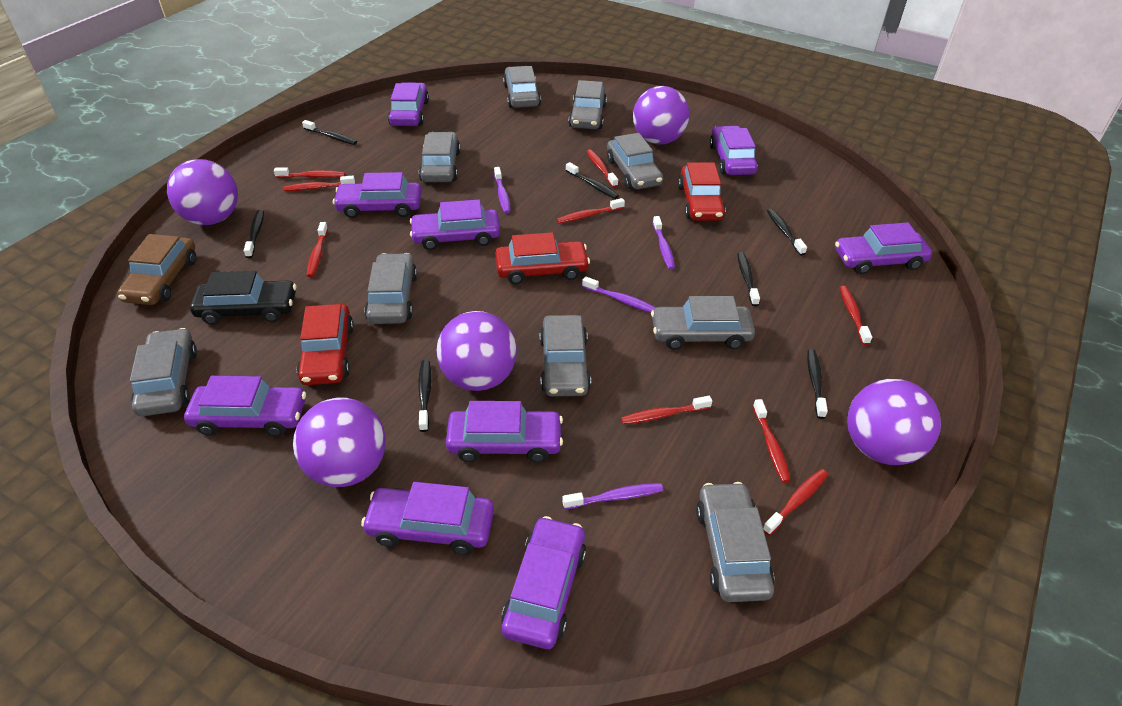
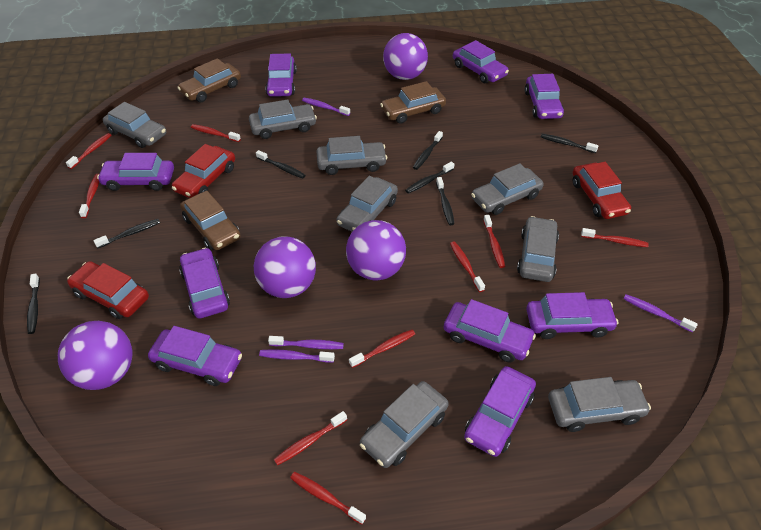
black car: [190,271,296,325] = 1 -> none = 0
brown car: [117,234,196,305] = 1 -> [177,58,241,102] [180,191,241,250] [380,81,446,124] = 3
grey car: [130,328,197,416] [364,253,417,324] [419,132,460,182] [503,66,541,108] [540,315,591,396] [568,80,607,129] [607,133,663,189] [651,296,755,350] [696,482,774,602] = 9 -> [103,102,166,148] [249,100,317,139] [316,136,387,175] [336,176,398,232] [360,381,449,468] [471,163,544,215] [517,216,559,282] [548,377,651,432] = 8
purple ball: [167,159,238,225] [293,398,386,487] [437,311,517,391] [633,86,689,145] [847,379,941,465] = 5 -> [58,321,132,390] [254,236,316,298] [346,220,406,281] [383,33,428,80] = 4

